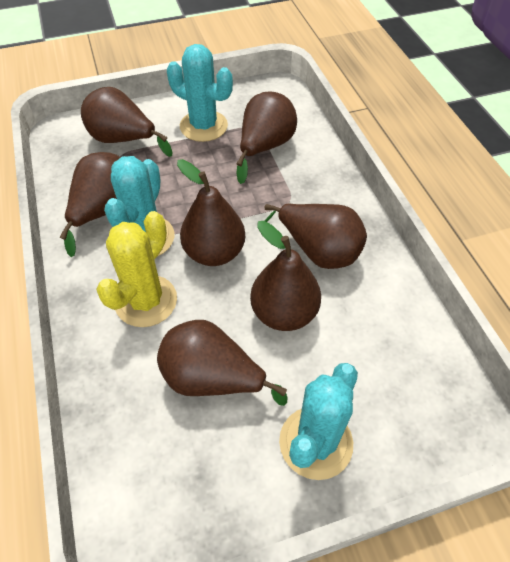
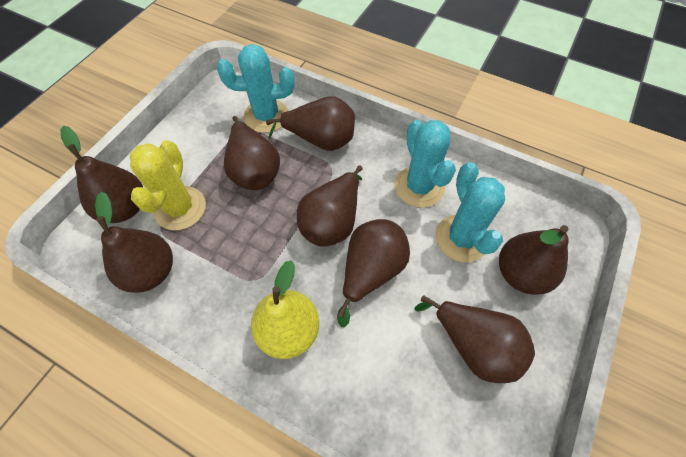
brown pear: [59,152,121,257] [81,87,173,157] [157,320,288,406] [177,159,245,266] [236,92,297,184] [250,221,321,331] [264,204,367,269] = 7 -> [60,126,143,223] [95,192,173,293] [224,116,280,190] [266,96,355,151] [297,165,363,247] [337,219,410,327] [414,295,535,383] [499,225,569,295] = 8
yellow pear: none = 0 -> [251,260,319,359] = 1

